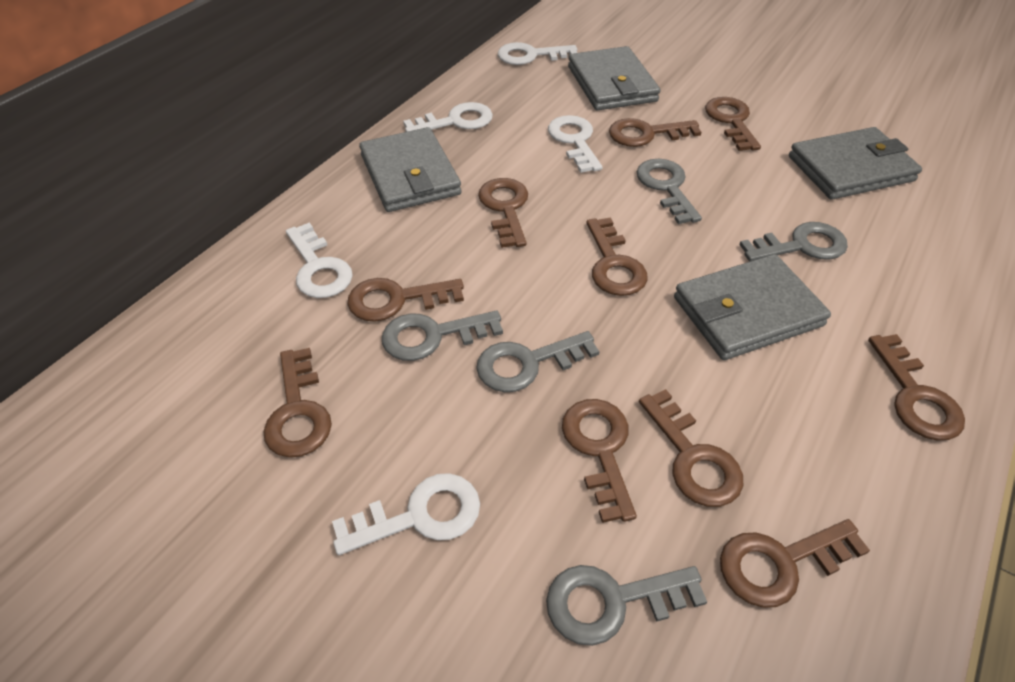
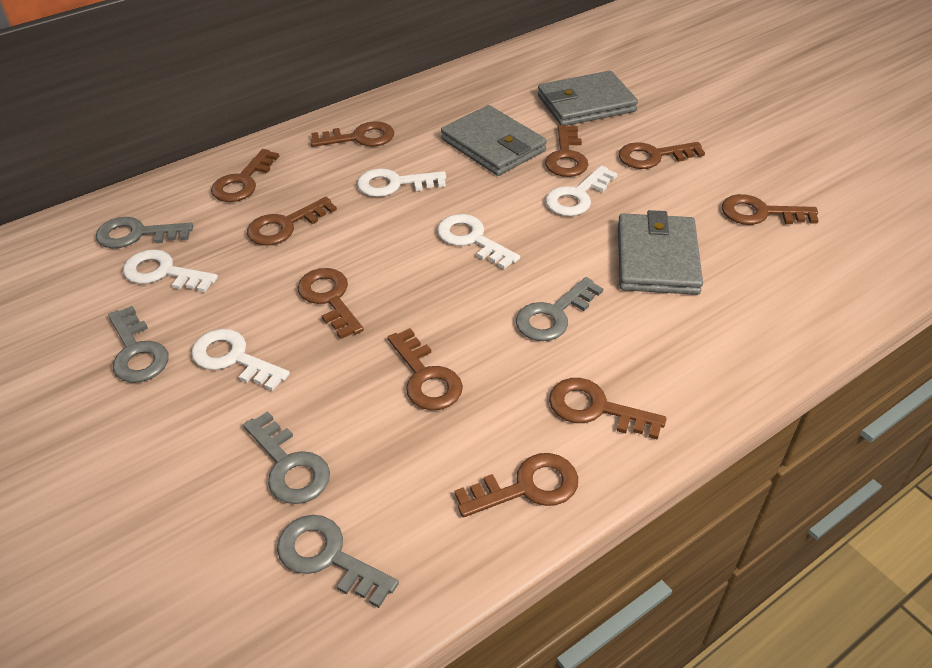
grey wallet: [359,127,462,212] [568,46,661,110] [674,254,831,360] [789,127,922,200] = 4 -> [441,105,547,176] [538,71,638,126] [618,210,703,295] = 3

